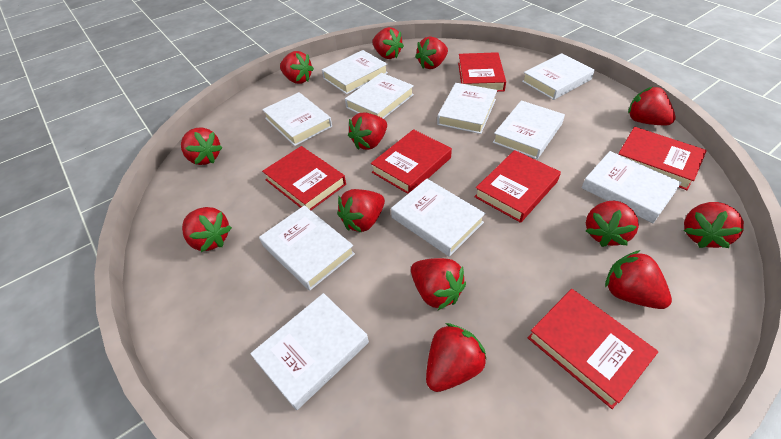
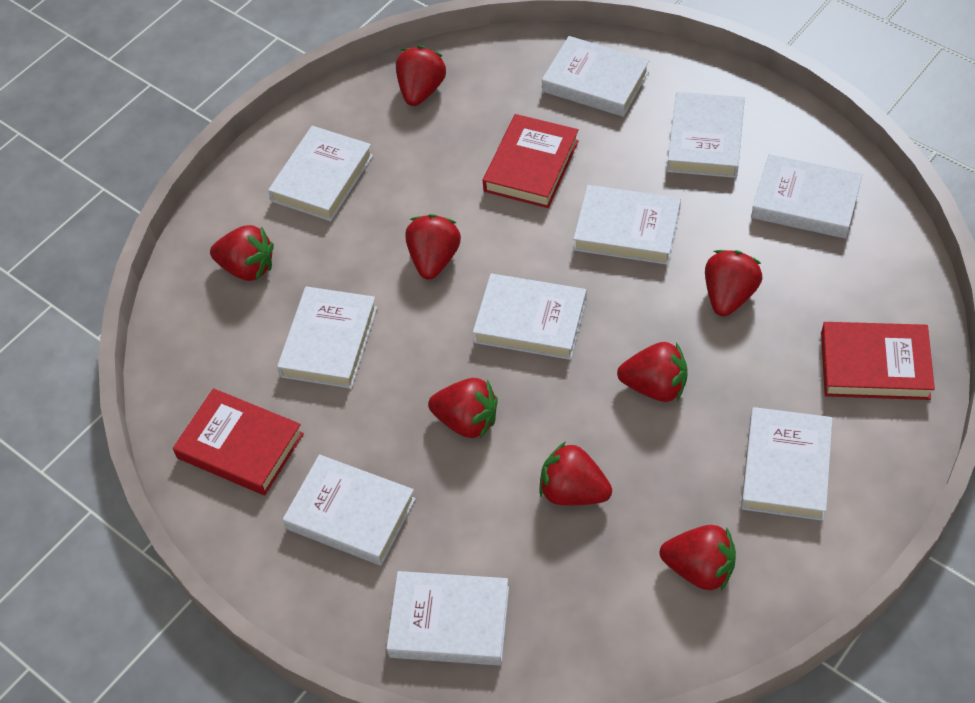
red book: [262,146,346,210] [371,129,452,194] [458,52,506,92] [474,150,561,223] [528,289,659,409] [618,127,707,190] = 6 -> [173,388,304,495] [483,114,579,208] [821,322,935,400] = 3
red strawberry: [181,127,222,165] [182,207,232,252] [280,51,314,84] [337,189,385,233] [348,112,387,150] [372,27,404,59] [411,258,466,310] [415,36,448,69] [426,323,487,392] [586,201,639,247] [605,250,672,309] [628,87,676,125] [684,202,744,248] = 13 -> [210,225,274,281] [396,46,446,106] [405,214,461,280] [428,378,498,439] [539,441,612,506] [617,342,688,402] [660,525,736,591] [705,250,763,316] = 8

